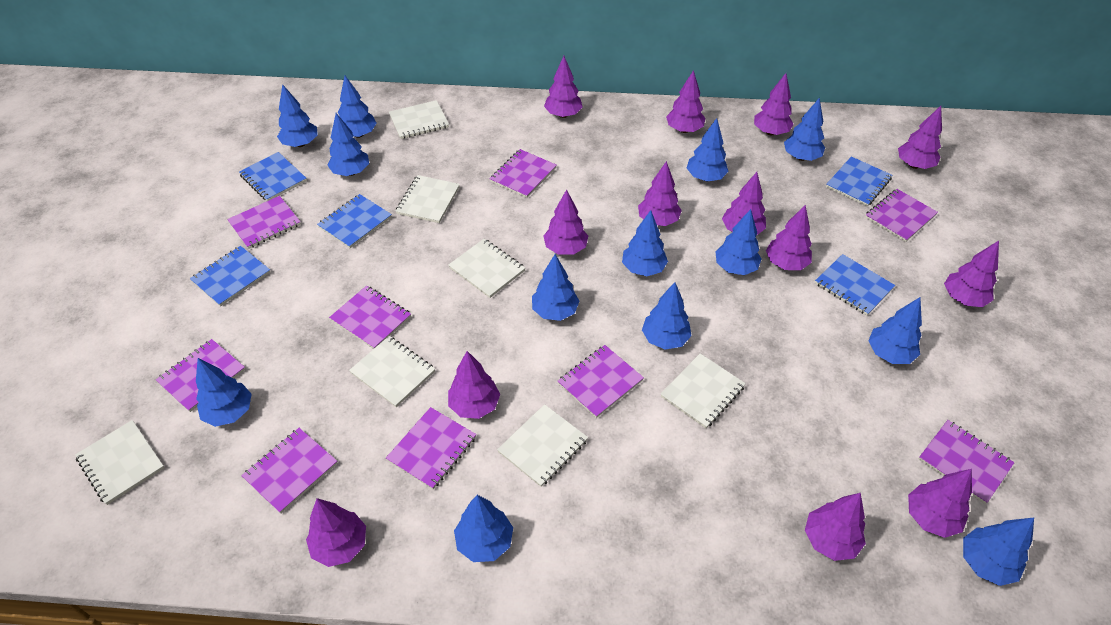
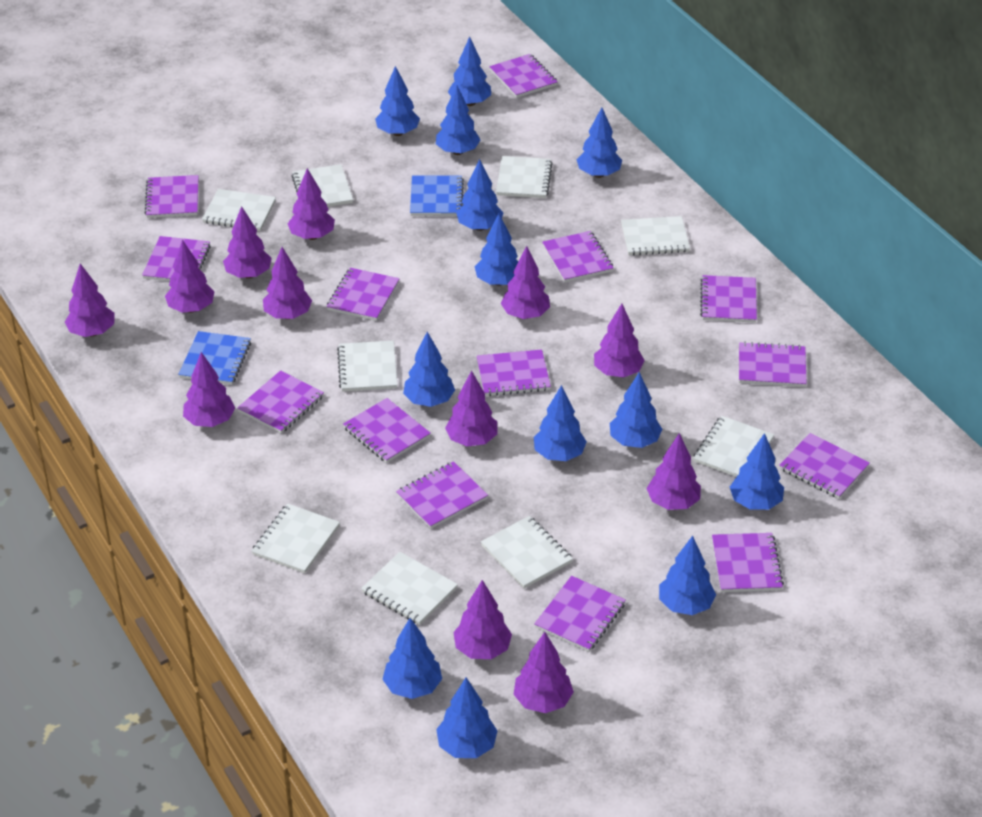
blue notebook: [190,246,271,307] [239,152,307,201] [317,194,392,248] [815,254,895,316] [826,156,892,206] = 5 -> [178,331,251,385] [410,176,464,216] = 2
purple notebook: [156,339,245,412] [227,196,301,249] [241,428,338,514] [329,286,411,349] [386,407,476,489] [490,149,557,198] [558,345,644,418] [865,189,938,242] [919,420,1015,504] = 9 -> [142,236,211,281] [145,175,199,218] [237,370,324,434] [327,268,400,321] [343,398,431,463] [396,461,488,529] [477,349,551,396] [489,54,558,98] [534,576,626,652] [542,231,614,282] [700,275,757,323] [712,533,784,592] [739,342,807,387] [779,433,870,499] = 14
purple tree: [306,498,366,567] [448,351,500,419] [544,56,583,118] [544,189,588,255] [638,161,682,226] [666,70,705,133] [722,172,766,236] [754,73,794,135] [766,205,812,270] [805,493,866,561] [898,106,942,169] [908,469,972,538] [944,241,999,307] = 13 -> [65,264,115,337] [165,240,215,313] [183,352,235,427] [223,206,272,279] [263,247,312,319] [287,168,335,240] [445,370,497,447] [453,580,512,659] [501,246,550,319] [513,632,574,713] [594,304,645,377] [646,433,701,510] = 12
white notebook: [75,420,164,505] [349,336,435,407] [389,100,449,139] [396,175,460,223] [448,239,525,298] [497,404,588,487] [661,353,746,428] = 7 -> [202,189,276,231] [252,503,340,573] [292,164,353,207] [337,341,397,392] [361,552,458,625] [481,516,573,588] [496,156,553,198] [621,216,690,256] [694,416,774,477] = 9

